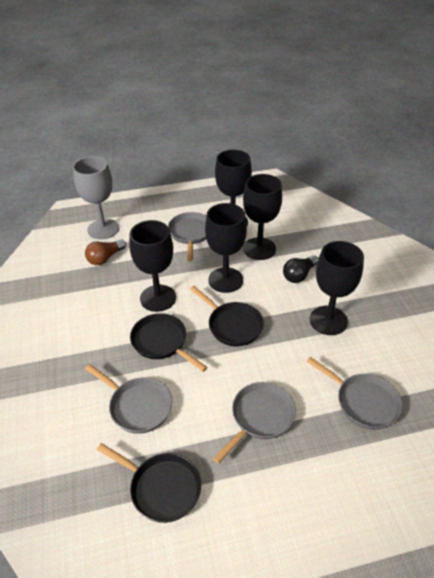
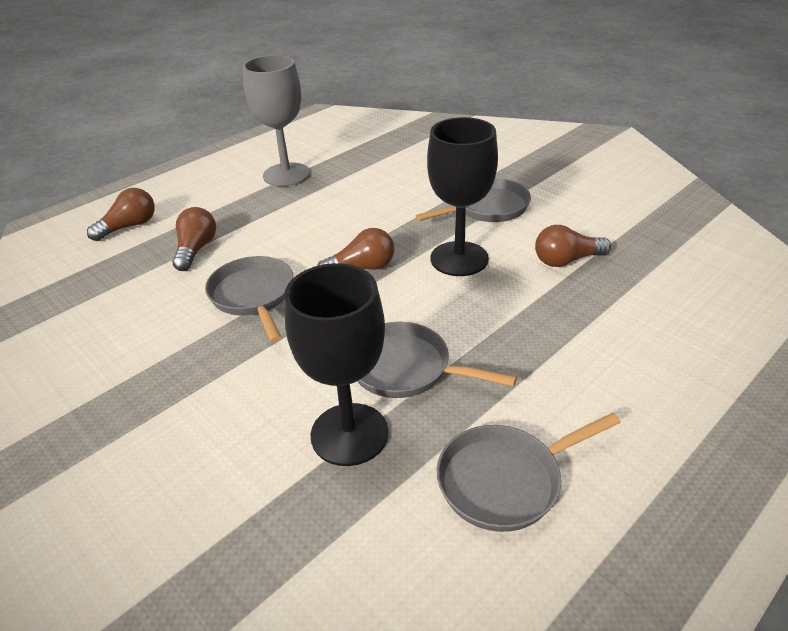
black goblet: [129,220,176,312] [205,203,247,293] [215,150,252,226] [243,174,282,260] [310,241,364,335] = 5 -> [285,263,389,466] [427,117,498,276] = 2
black light bulb: [283,255,318,283] = 1 -> none = 0
black pan: [97,443,201,523] [130,313,207,372] [190,286,264,346] = 3 -> none = 0
brown light bulb: [85,239,126,265] = 1 -> [87,188,155,241] [172,207,216,271] [317,228,394,270] [535,225,611,267] = 4

